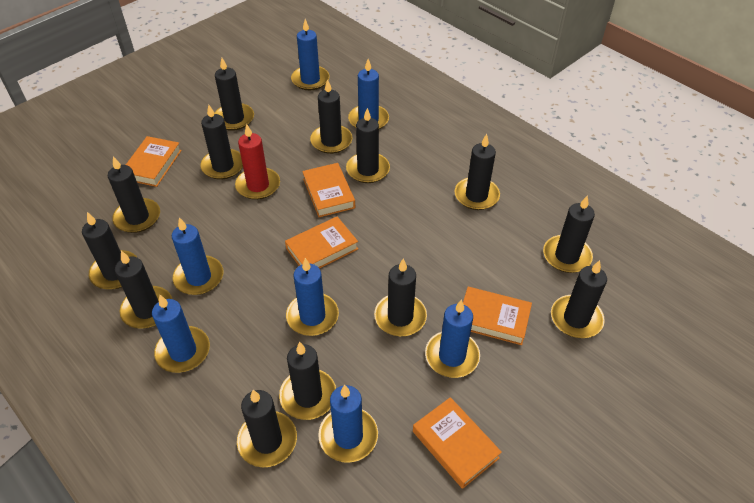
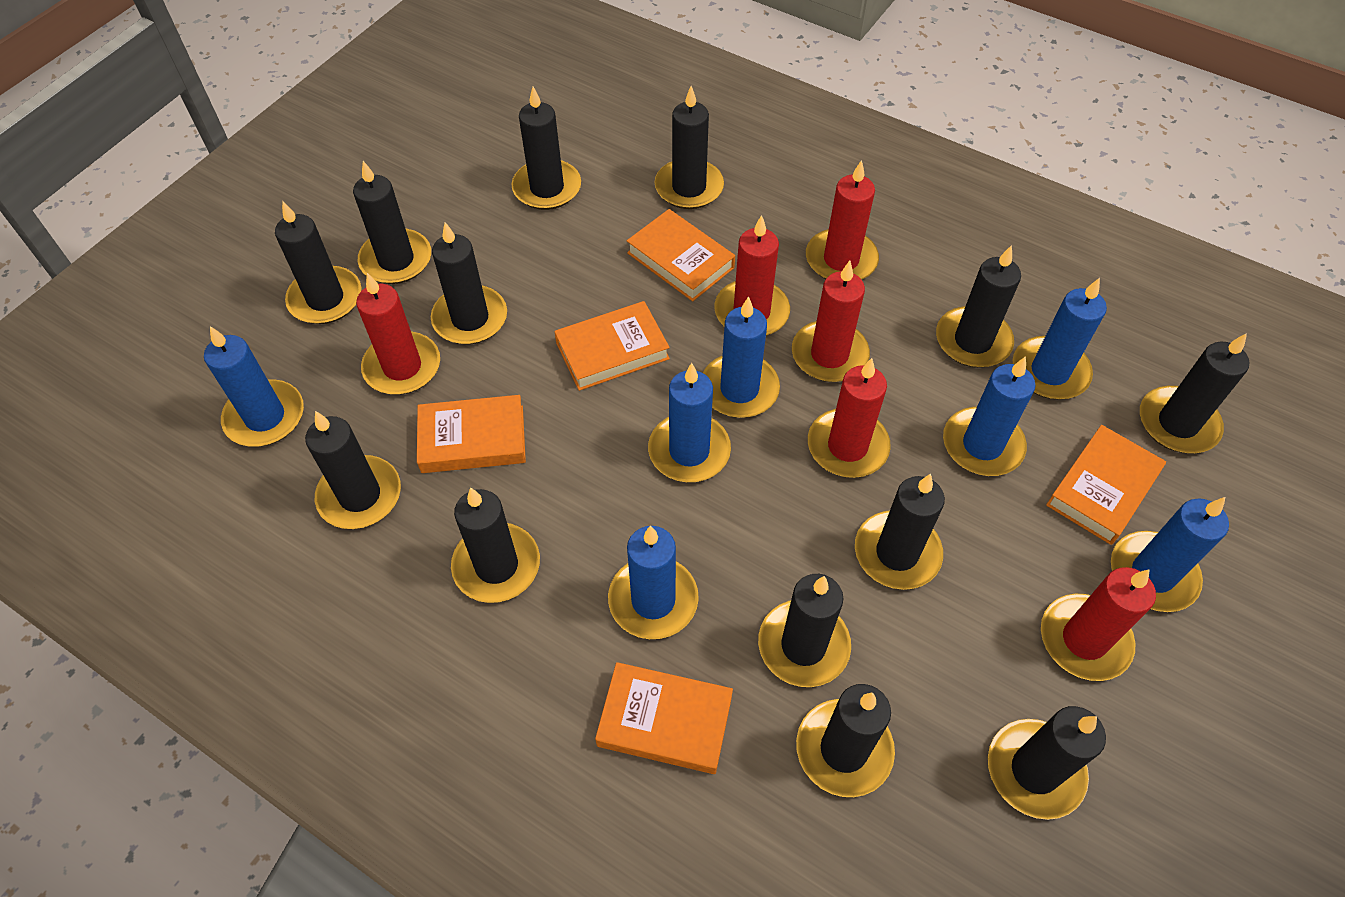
red candle: [235,124,280,200] = 1 -> [356,273,440,395] [714,215,790,336] [792,261,870,382] [806,160,879,280] [808,358,891,478] [1041,567,1156,681] = 6

